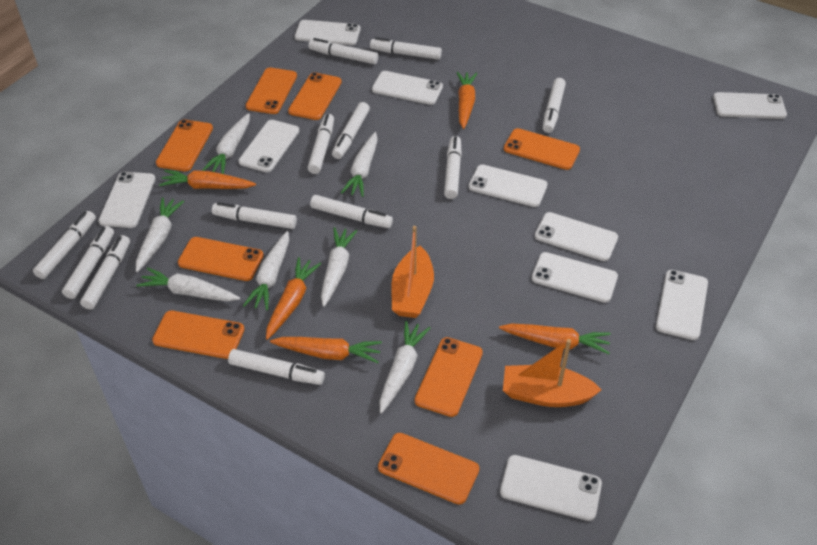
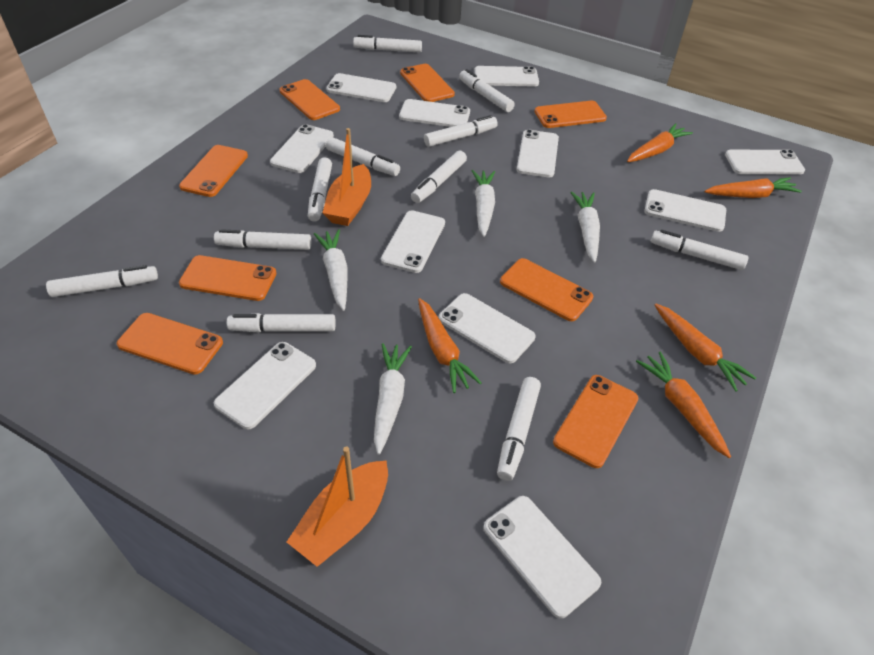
white carrot: [136,198,184,272] [136,267,240,301] [202,113,250,174] [243,231,289,310] [321,227,357,307] [341,132,378,197] [379,321,430,414] = 7 -> [314,229,348,311] [374,343,412,455] [472,170,495,237] [570,192,600,263] = 4
white marker: [33,211,96,279] [62,226,114,299] [80,235,130,310] [212,202,297,229] [228,349,325,385] [308,38,378,64] [308,114,334,174] [310,195,393,228] [332,102,370,159] [370,37,442,60] [444,136,462,199] [543,78,566,133] = 12 -> [46,265,158,297] [214,229,311,250] [227,313,336,333] [308,157,332,222] [326,137,400,176] [353,35,422,53] [411,151,467,203] [424,115,498,147] [459,69,515,112] [497,377,541,481] [651,230,748,270] = 11
white phone: [98,172,156,228] [239,120,299,172] [295,20,360,45] [372,71,443,105] [469,165,548,207] [500,455,602,521] [532,252,618,303] [535,212,618,261] [656,270,708,340] [713,92,787,119] = 10 -> [214,342,316,429] [270,124,334,173] [326,73,396,102] [381,210,445,273] [399,99,470,127] [439,293,535,363] [474,66,539,87] [483,496,601,618] [517,129,559,177] [644,189,726,232] [725,150,805,174] = 11

